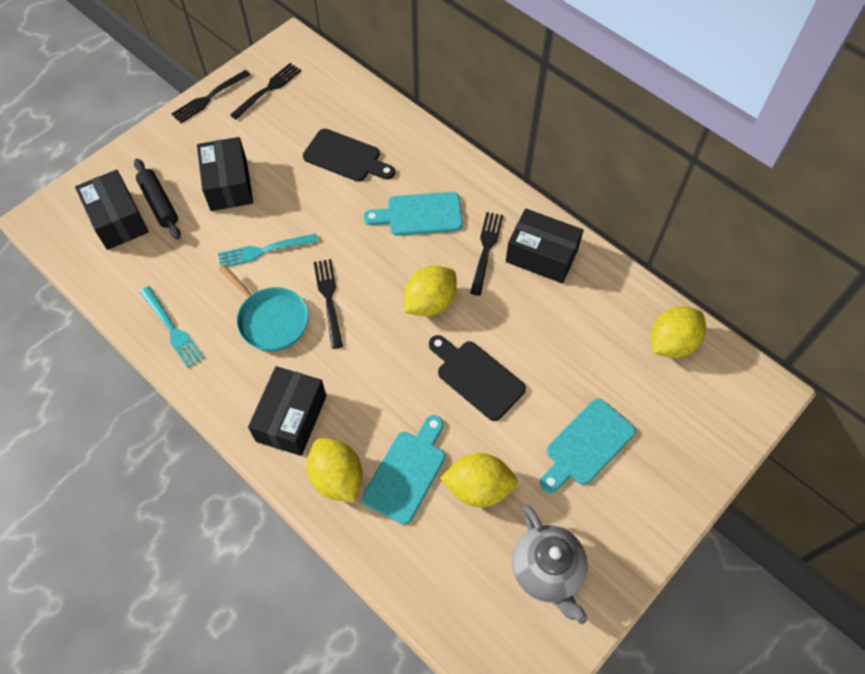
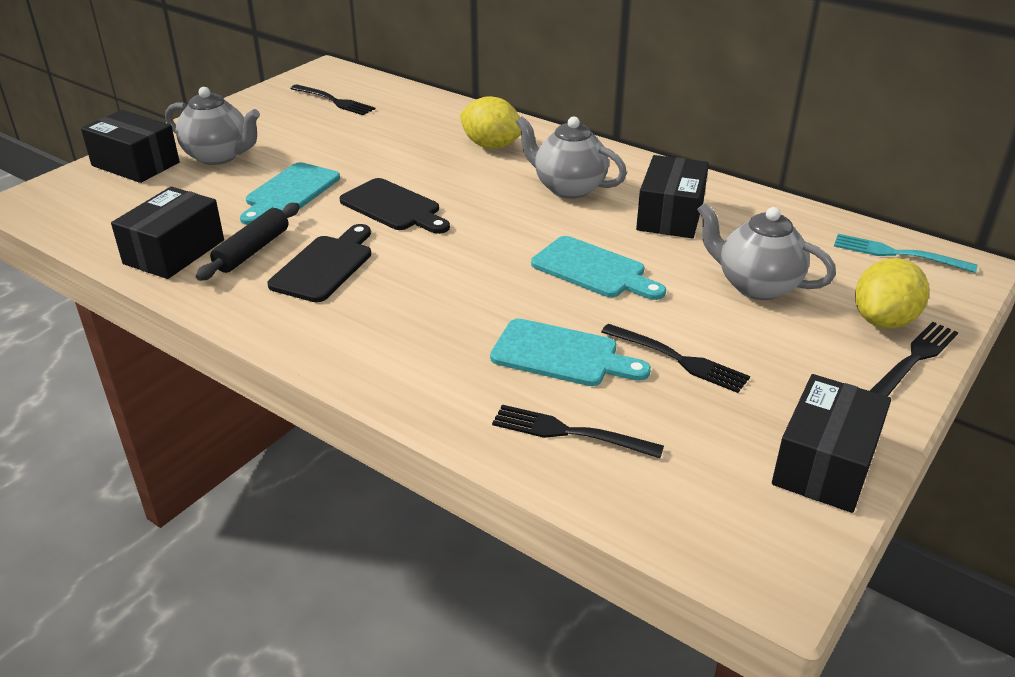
grey teapot: [512,505,588,624] = 1 -> [165,87,260,165] [516,116,627,199] [697,203,836,300] = 3
turquoise fork: [140,286,204,368] [218,234,318,267] = 2 -> [834,234,978,273] = 1
turquoise pan: [218,265,309,351] = 1 -> none = 0
yellow lemon: [307,438,362,503] [404,266,457,316] [440,453,518,507] [651,306,706,358] = 4 -> [460,96,521,149] [855,258,929,328] = 2

